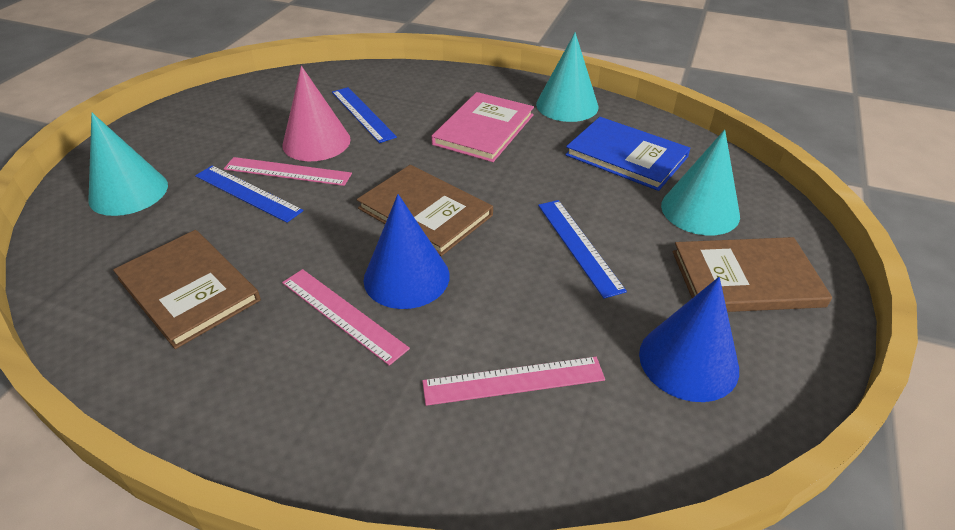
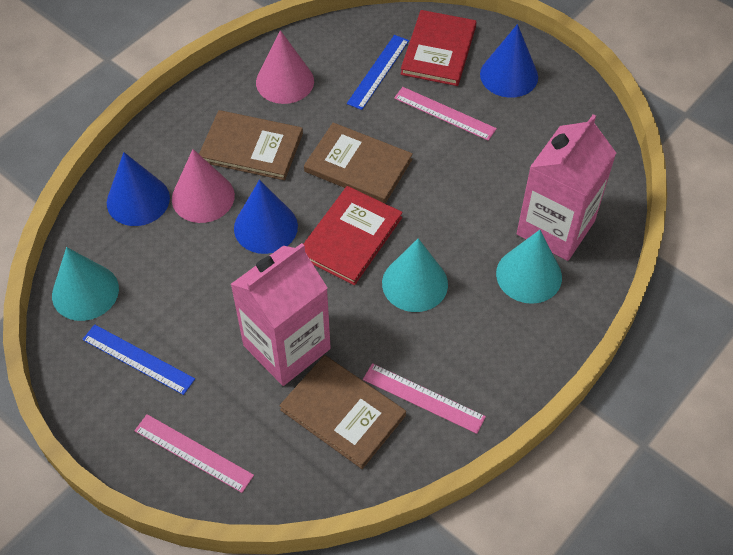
blue book: [565,117,690,191] = 1 -> none = 0
blue cone: [363,194,450,309] [639,277,739,402] = 2 -> [107,152,170,226] [234,180,298,254] [480,24,538,98] = 3
blue ruler: [195,166,304,223] [332,87,397,143] [538,200,627,299] = 3 -> [82,324,195,395] [347,35,409,110] = 2
pink book: [431,92,534,162] = 1 -> none = 0
pink carton: none = 0 -> [231,243,331,386] [517,114,616,261] = 2
pink cone: [282,66,351,161] = 1 -> [172,149,235,223] [256,30,314,104] = 2
red book: none = 0 -> [304,186,403,285] [401,10,477,86] = 2

